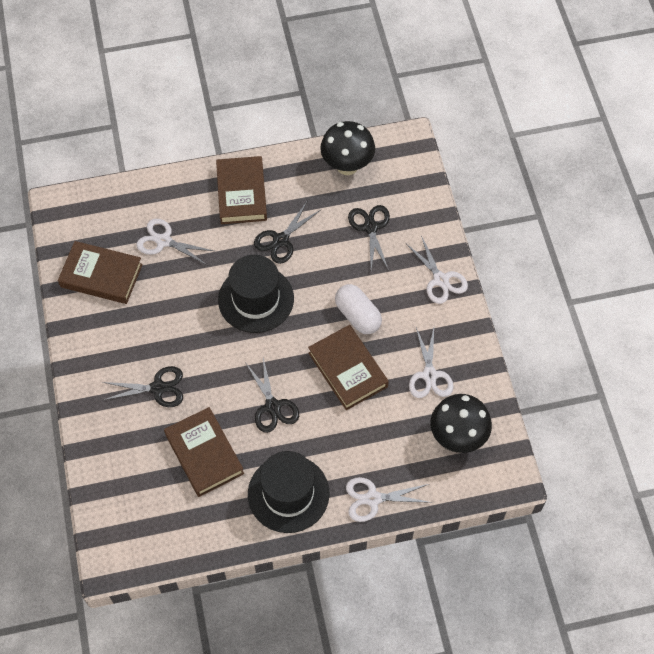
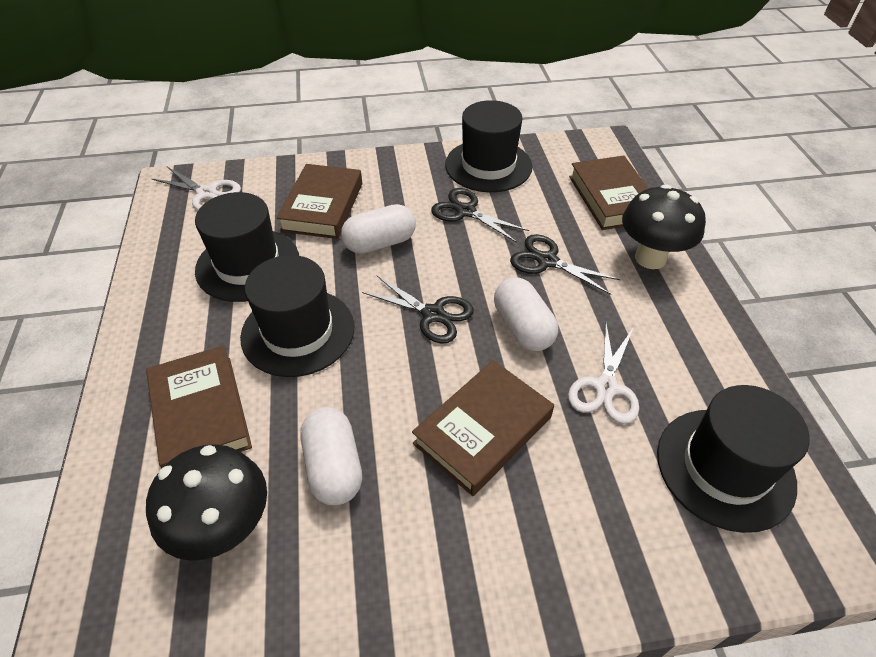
black hat: [218,255,294,333] [248,451,330,533] = 2 -> [195,192,299,302] [240,255,355,377] [445,100,532,192] [657,385,810,533] = 4
black scissors: [102,366,183,407] [245,358,299,433] [254,200,321,264] [348,205,390,270] = 4 -> [362,276,474,344] [431,188,529,243] [510,234,621,295] = 3
white capsule: [335,284,382,334] = 1 -> [301,407,362,505] [341,204,416,254] [494,277,558,351] = 3
white scissors: [137,219,214,265] [346,477,432,522] [406,236,468,304] [409,328,454,398] = 4 -> [152,167,241,211] [568,324,639,424] = 2

